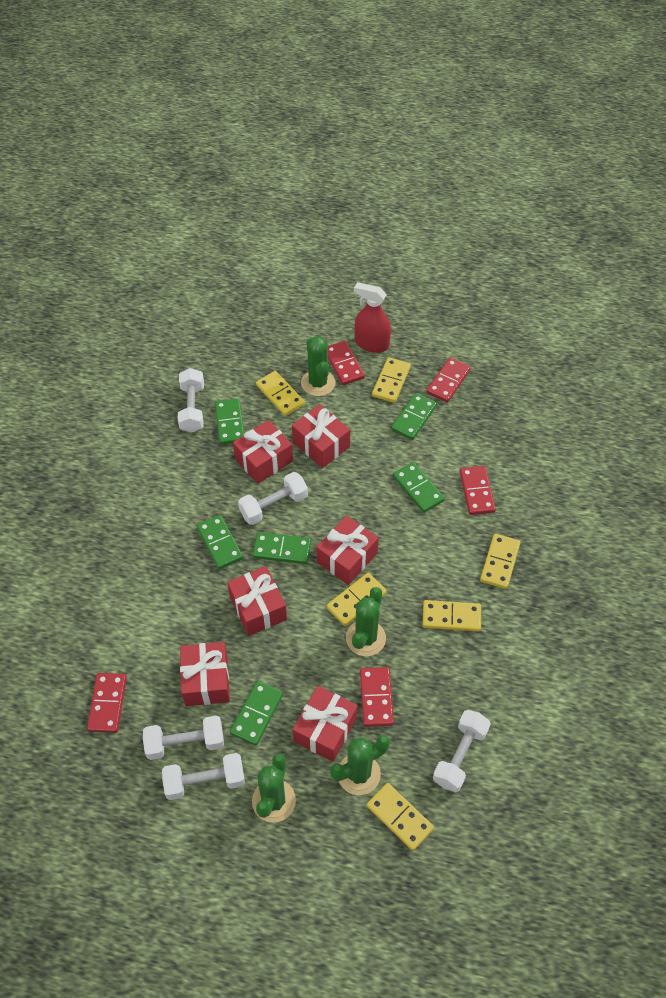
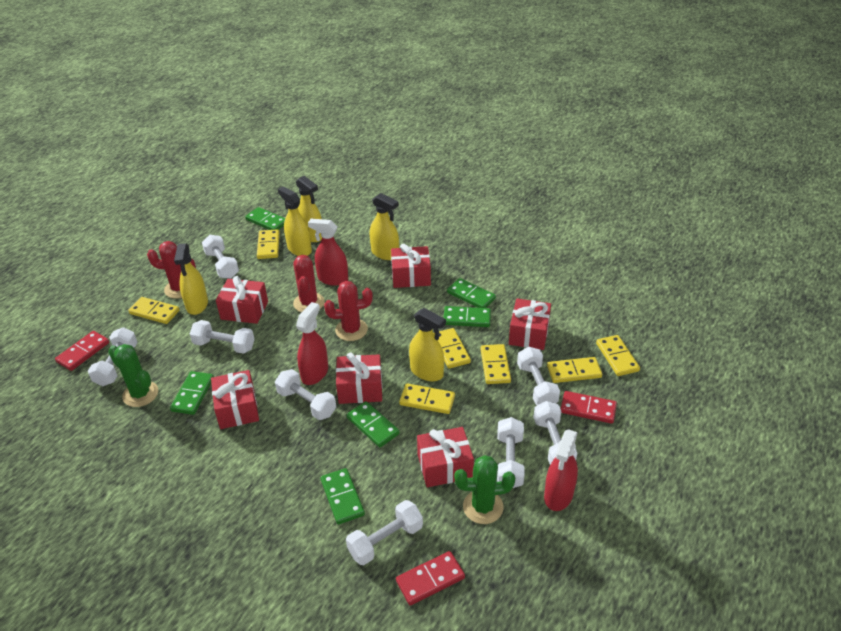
green cactus: [252,754,296,823] [301,336,335,396] [330,735,390,795] [346,587,386,656] = 4 -> [108,344,158,407] [454,455,515,524] = 2
red cactus: none = 0 -> [147,241,196,299] [293,255,325,313] [324,281,373,341] = 3
red domino: [87,673,127,733] [328,341,365,385] [360,667,394,727] [426,357,471,403] [460,466,496,515] = 5 -> [55,331,109,371] [396,551,465,605] [561,391,617,424] = 3
red spray bottle: [354,282,391,353] = 1 -> [296,302,328,385] [308,219,348,286] [544,429,578,511] = 3
white dumbbell: [143,716,224,760] [162,753,245,800] [178,368,204,433] [238,472,308,525] [433,710,491,792] = 5 -> [88,327,138,386] [190,320,254,354] [202,235,239,279] [275,369,336,420] [346,500,423,565] [497,417,525,488] [517,347,560,405] [533,401,577,465] = 8
yellow domino: [256,371,305,416] [327,573,387,626] [367,783,434,851] [372,357,411,403] [423,600,481,631] [480,534,520,589] = 6 -> [128,297,180,324] [257,229,280,259] [399,383,455,414] [433,328,471,369] [480,344,511,384] [547,357,602,383] [596,335,640,376] = 7
yellow spray bottle: none = 0 -> [174,244,208,315] [278,187,312,256] [296,176,322,242] [370,193,399,260] [409,308,446,381] = 5

